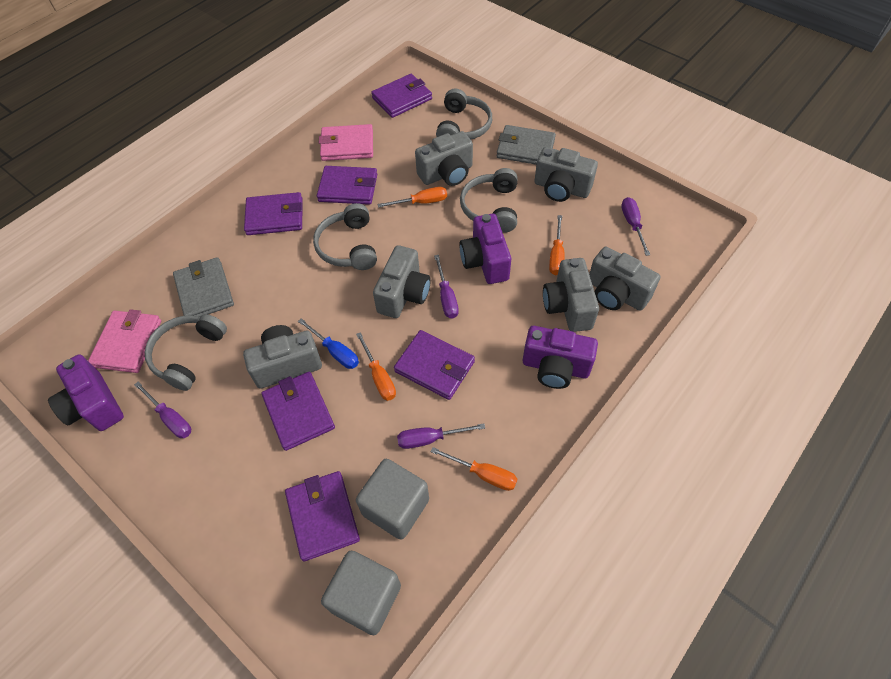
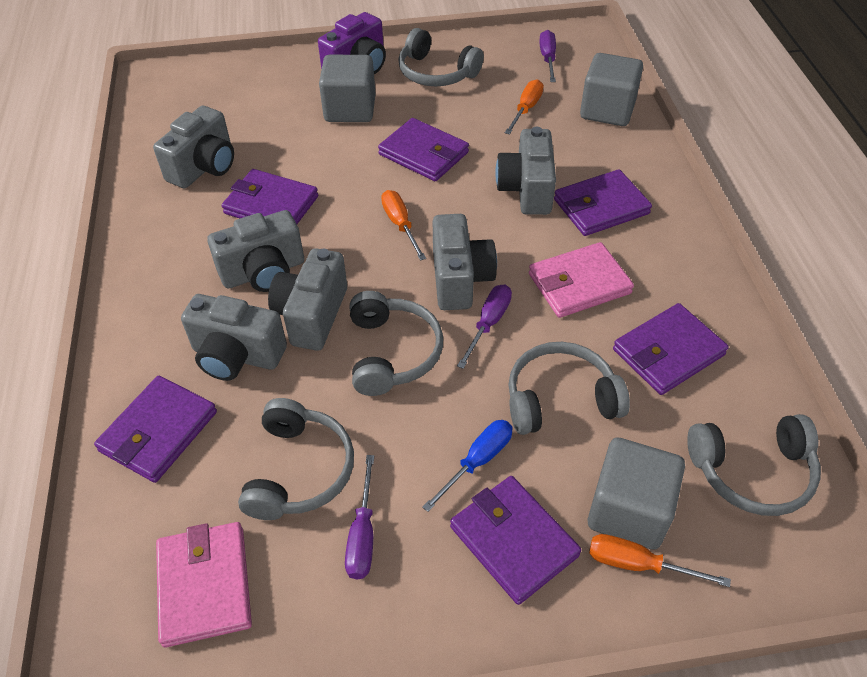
grey cube: [321,551,401,635] [356,459,429,540] = 2 -> [319,55,376,122] [580,53,643,126] [588,438,685,550] = 3
grey headphones: [145,314,227,391] [313,203,377,270] [436,89,492,139] [460,168,517,233] = 4 -> [238,398,354,520] [350,291,443,396] [399,28,484,86] [508,342,630,435] [687,414,821,516] = 5
grey wallet: [173,257,234,317] [497,125,556,165] = 2 -> none = 0
orange screwdriver: [356,332,396,401] [377,187,447,208] [431,447,517,491] [549,215,565,275] = 4 -> [381,190,426,261] [505,79,544,135] [589,534,731,587] = 3
purple camera: [48,355,124,431] [459,213,511,284] [523,326,598,389] = 3 -> [318,12,386,74] = 1
purple screwdriver: [134,382,191,438] [397,423,485,449] [434,255,459,318] [621,197,650,256] = 4 -> [345,455,374,579] [457,285,512,369] [539,30,556,82] = 3

